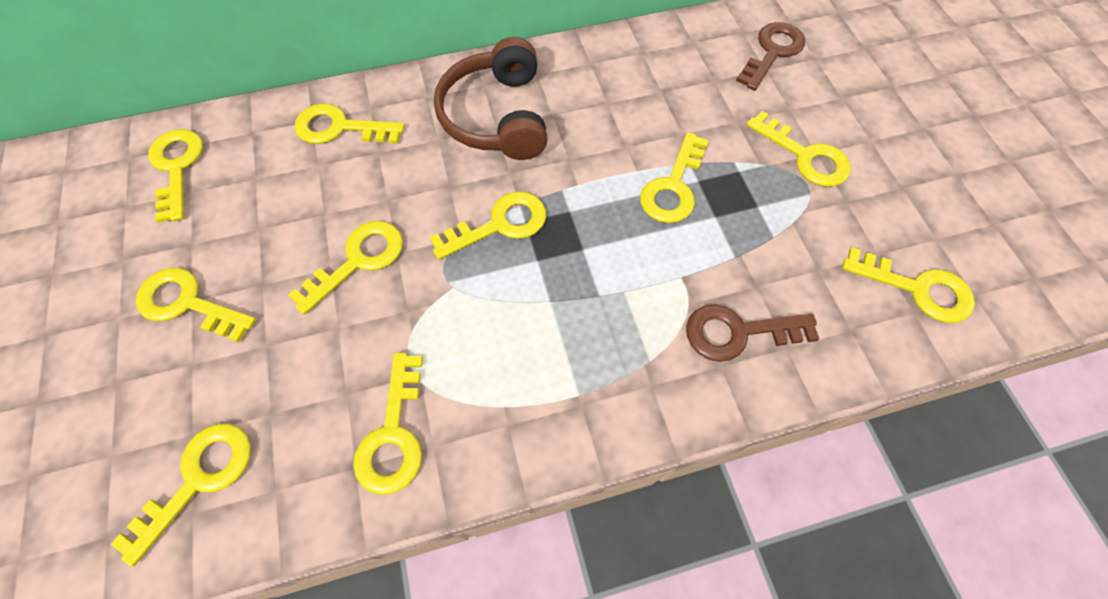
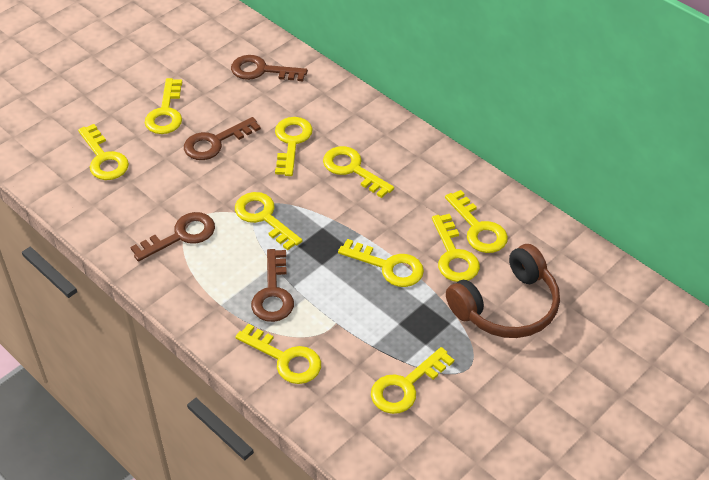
brown key: [686,304,819,362] [736,22,805,90] = 2 -> [130,212,215,261] [184,117,261,160] [231,55,308,81] [251,249,294,322] = 4

